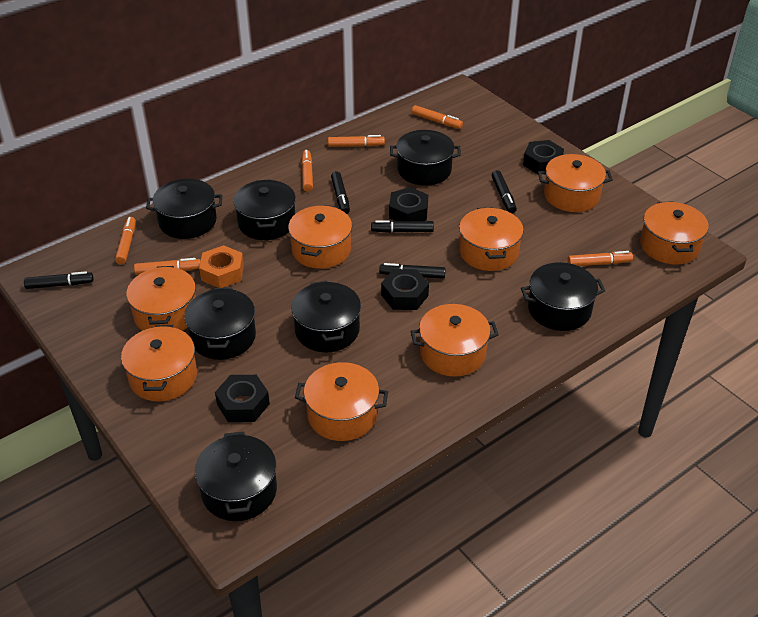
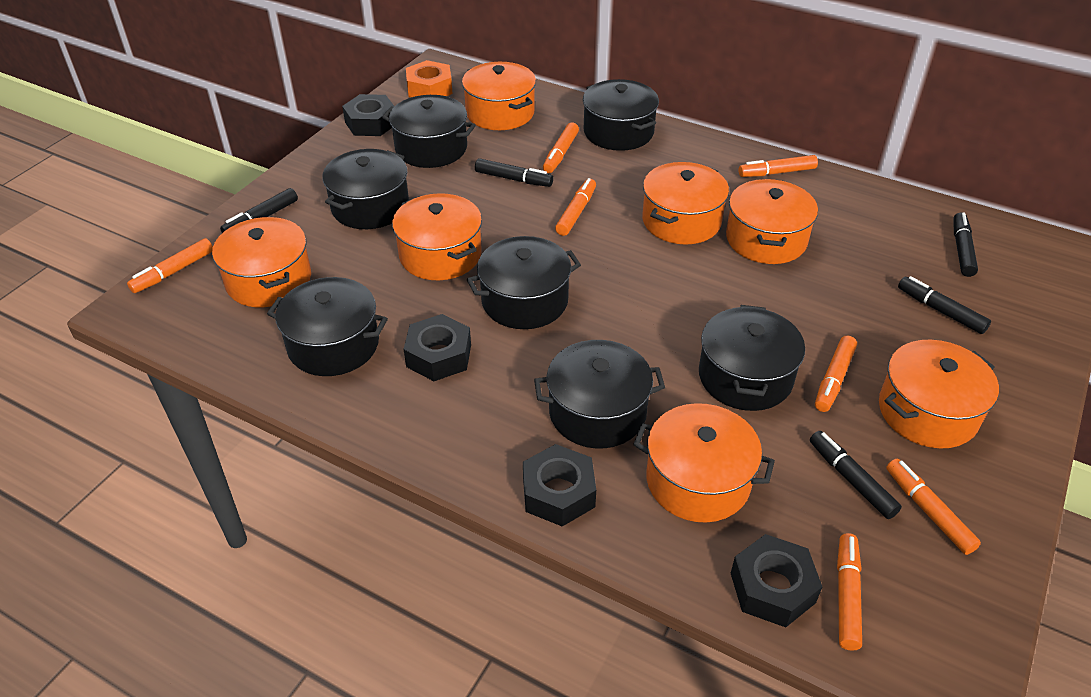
orange marker: [115,217,136,265] [134,258,201,275] [301,150,313,191] [328,135,385,147] [412,105,463,129] [567,251,633,266] = 6 -> [127,238,213,293] [543,122,579,173] [555,178,596,236] [738,155,818,177] [815,335,857,412] [837,533,862,651] [886,459,981,555] = 7
orange pot: [121,325,197,401] [126,266,196,331] [288,205,352,269] [295,362,388,441] [410,304,499,377] [459,207,524,271] [538,154,613,212] [640,201,709,265] = 8 -> [212,217,311,307] [392,193,482,280] [462,62,536,130] [633,403,775,523] [642,162,729,245] [726,179,818,264] [879,340,999,449] = 7

